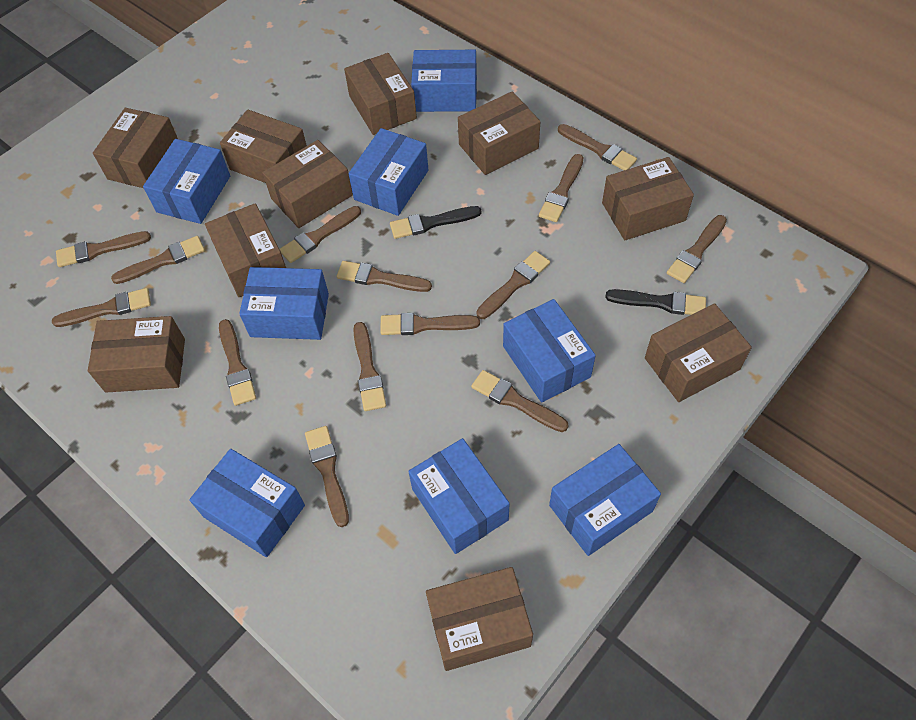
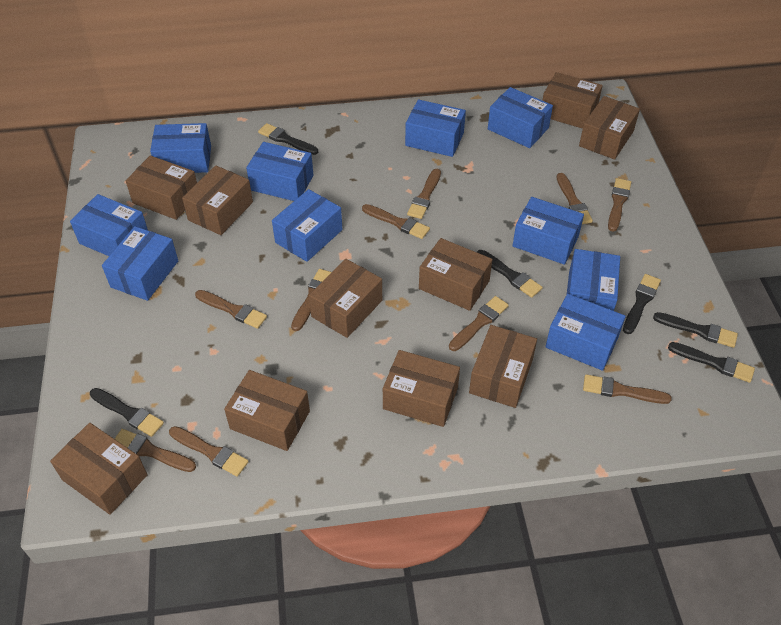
black brush: [390,206,482,239] [605,289,706,315] = 2 -> [90,388,164,437] [258,123,318,155] [477,250,543,298] [623,274,661,334] [653,312,738,348] [668,342,755,383] = 6
blue box: [143,139,230,224] [189,449,305,557] [239,267,329,340] [349,128,428,216] [408,438,510,554] [411,50,477,112] [503,299,596,403] [549,444,661,556] = 8 -> [70,194,148,256] [102,226,178,301] [150,123,211,173] [246,142,314,201] [272,189,343,262] [405,99,466,157] [488,87,553,148] [513,197,584,265] [545,294,626,371] [567,249,620,311] = 10
brown brush: [52,288,151,327] [56,231,151,267] [111,236,205,284] [219,319,256,406] [280,206,361,263] [305,426,349,527] [337,261,432,292] [353,322,386,411] [380,313,480,335] [471,370,568,432] [476,251,550,319] [539,154,584,222] [558,124,637,170] [667,215,727,283] = 14 -> [115,429,196,472] [169,426,249,477] [195,290,267,329] [291,269,331,331] [362,204,430,239] [407,169,441,219] [449,296,509,351] [557,173,593,224] [583,374,672,404] [608,178,631,232] = 10

